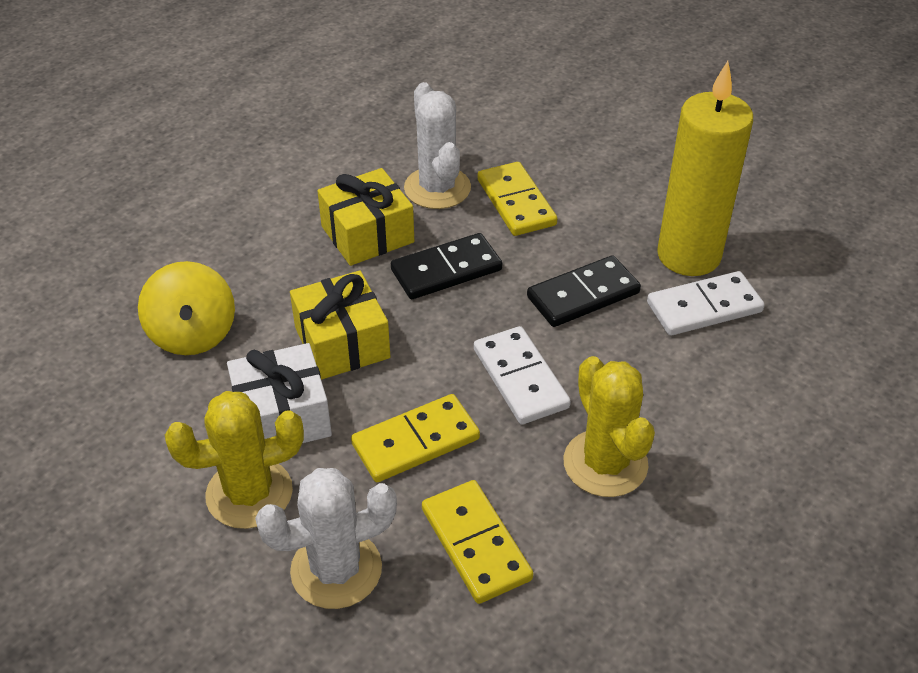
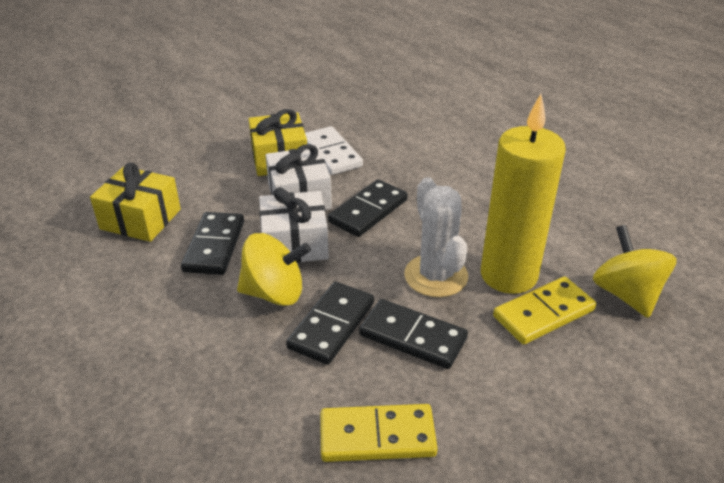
black domino: [391,233,502,299] [527,255,641,327] = 2 -> [181,212,244,275] [286,282,374,365] [328,179,408,237] [359,299,468,369] = 4
white cactus: [255,468,397,609] [404,82,471,209] = 2 -> [404,177,468,297] = 1
white domino: [474,326,571,424] [647,271,764,336] = 2 -> [305,126,363,175] = 1
white gift: [227,343,332,443] = 1 -> [259,187,329,263] [266,144,332,210] = 2
yellow cactus: [165,391,304,529] [564,356,655,497] = 2 -> none = 0
yellow domino: [351,394,480,482] [422,480,533,604] [478,162,558,236] = 3 -> [320,404,438,462] [493,277,596,345] = 2
yellow spinning top: [138,261,235,355] = 1 -> [237,233,311,306] [593,225,677,318] = 2

